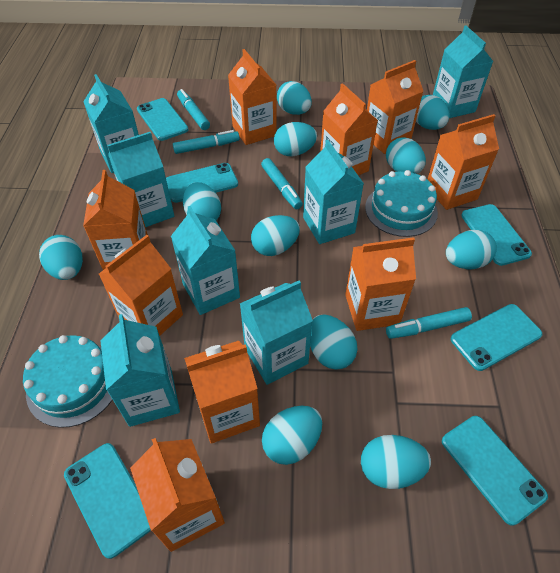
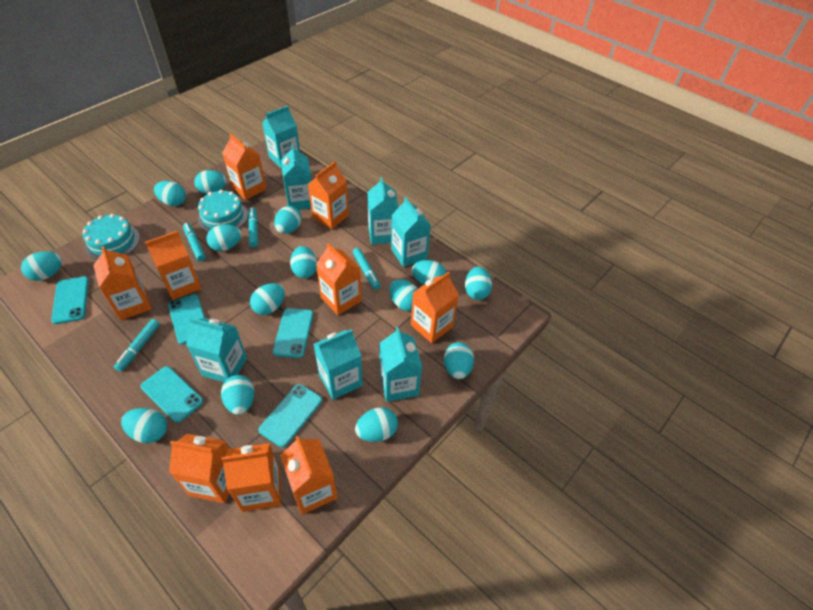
turquoise egg: [39,235,83,280] [183,182,221,220] [251,215,300,256] [262,406,322,465] [274,122,317,156] [277,81,312,115] [310,315,358,370] [361,435,431,489] [386,137,426,174] [416,95,449,130] [446,230,497,269] = 11 -> [21,251,62,281] [121,408,167,443] [154,181,186,206] [194,170,227,194] [206,224,242,251] [221,375,254,415] [250,283,285,315] [274,206,302,234] [290,246,317,278] [355,407,398,442] [390,279,418,311] [412,260,446,285] [444,342,474,379] [465,267,492,300] = 14
turquoise phone: [64,443,151,559] [137,98,188,141] [166,163,238,203] [442,416,548,526] [451,304,542,371] [461,204,532,266] = 6 -> [51,277,89,324] [141,366,203,423] [168,294,205,344] [258,384,322,447] [273,308,313,358] = 5

